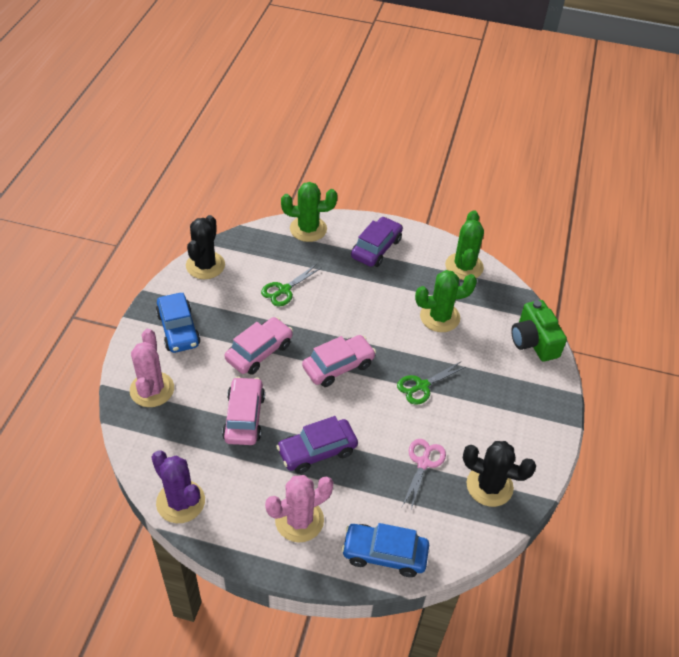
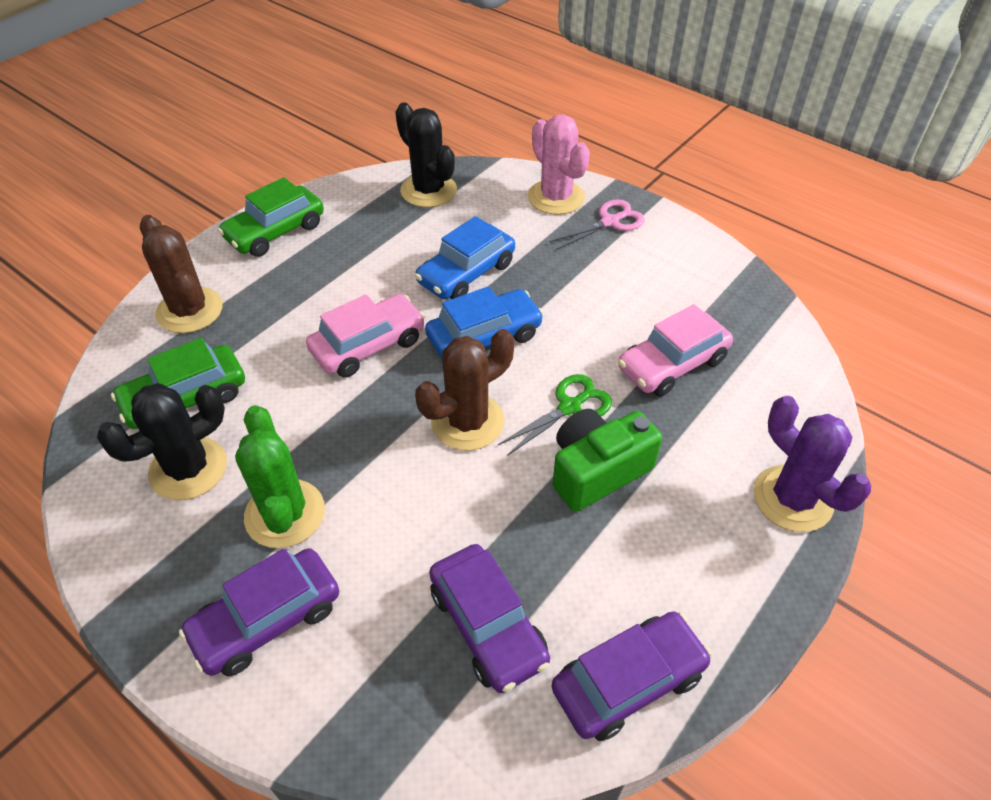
brown cactus: none = 0 -> [140,215,223,333] [415,329,514,451] = 2
green cactus: [281,182,337,242] [415,270,477,332] [445,210,484,280] = 3 -> [235,405,325,548] = 1
green car: none = 0 -> [111,338,245,429] [218,177,324,257] = 2
green scissors: [261,264,321,306] [397,362,466,405] = 2 -> [498,374,612,456] = 1
pink cactus: [130,329,174,407] [265,475,333,542] = 2 -> [528,115,590,215] = 1
pink car: [222,377,265,445] [225,317,293,375] [302,335,376,387] = 3 -> [306,294,425,377] [618,304,733,397] = 2
purple car: [276,416,358,474] [351,217,403,267] = 2 -> [179,548,339,676] [429,544,550,693] [551,611,712,741] = 3

